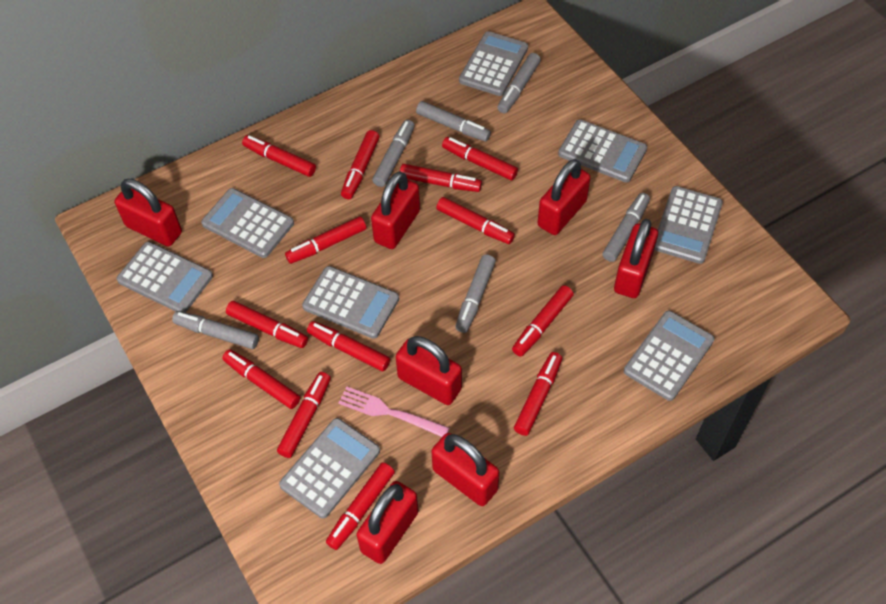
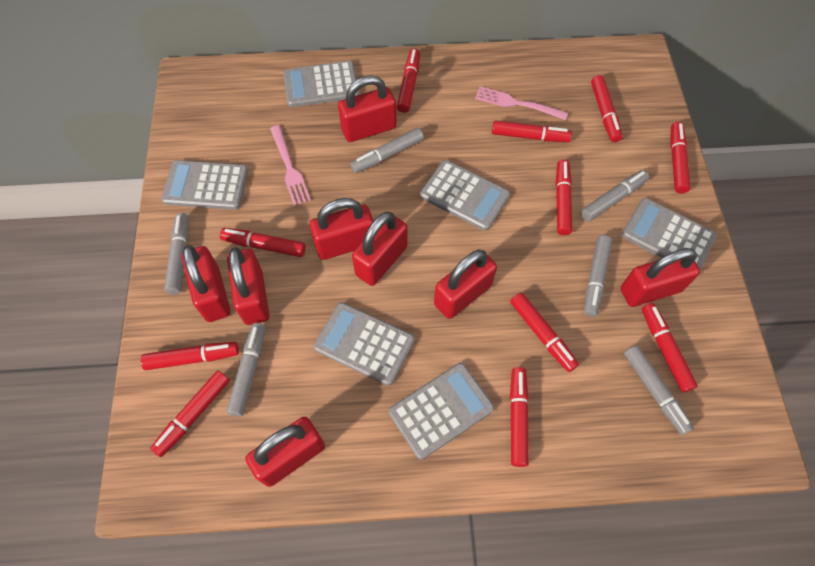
grey calculator: [117,242,213,312] [201,188,294,258] [279,418,380,518] [302,266,399,339] [459,31,528,96] [558,119,647,183] [624,311,714,401] [654,186,723,264] = 8 -> [161,160,248,210] [283,61,359,107] [314,302,414,386] [389,363,494,460] [420,160,510,231] [622,198,717,269] = 6
pink fork: [338,387,449,437] = 1 -> [270,125,311,205] [475,86,568,120] = 2
red marker: [222,349,300,409] [226,301,308,348] [242,135,316,177] [277,372,331,458] [285,216,366,264] [307,321,390,371] [326,463,395,550] [341,130,380,199] [400,164,482,192] [436,197,515,244] [442,137,518,180] [512,285,574,357] [514,352,562,436] = 13 -> [140,342,239,370] [150,370,230,457] [220,228,306,257] [397,49,420,113] [492,120,572,142] [510,293,579,372] [510,367,529,467] [556,160,572,235] [591,75,622,142] [642,303,698,392] [670,122,691,193] = 11
red padlock: [114,179,182,246] [356,481,418,564] [371,171,420,249] [396,336,462,405] [431,433,499,506] [538,159,591,235] [614,219,658,298] = 7 -> [182,245,231,322] [227,247,270,325] [245,417,325,487] [309,198,374,260] [338,75,397,142] [352,212,408,286] [434,250,497,319] [621,248,700,307] = 8

